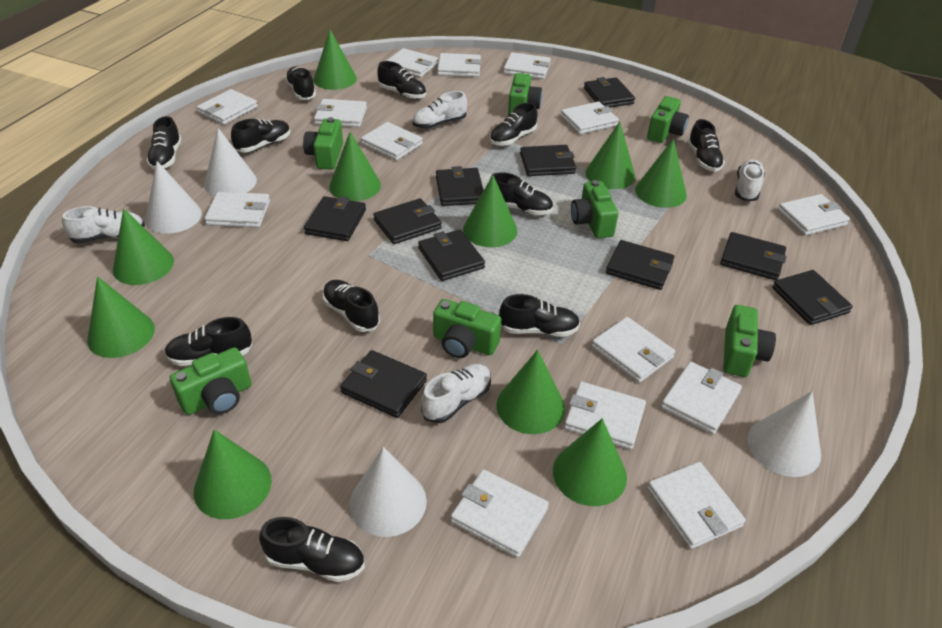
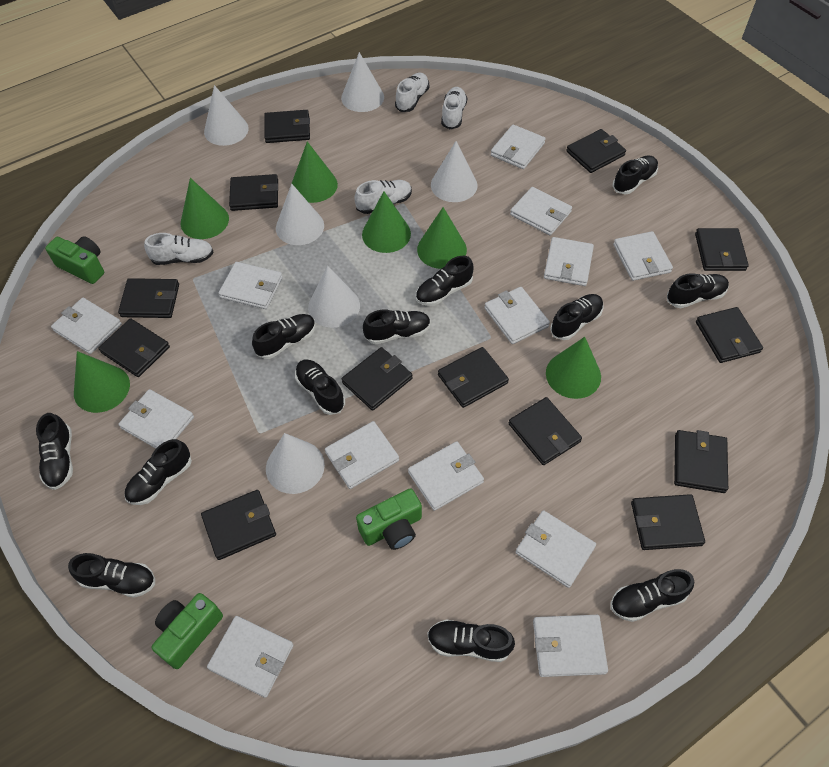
black shoe: [146,116,182,170] [165,317,253,366] [231,119,291,152] [259,517,365,582] [285,67,316,100] [323,280,380,332] [377,61,426,99] [490,103,538,146] [490,172,553,215] [499,294,580,337] [688,119,725,172] = 11 -> [36,413,73,490] [68,553,155,598] [125,439,192,505] [252,314,316,359] [295,360,345,415] [363,310,431,344] [416,256,473,306] [427,619,515,662] [550,294,603,340] [611,569,694,622] [612,156,658,194] [667,273,729,308] = 12
black wallet: [304,196,366,241] [340,350,427,418] [373,198,442,244] [418,229,485,281] [436,166,484,206] [520,145,576,176] [584,77,635,107] [606,240,674,290] [720,232,786,281] [772,270,853,325] = 10 -> [98,318,170,377] [118,278,179,318] [201,490,276,560] [229,174,278,211] [264,110,310,143] [342,347,413,411] [438,347,509,408] [509,397,582,465] [566,129,626,173] [631,494,705,550] [674,430,728,493] [695,228,749,271] [696,307,763,363] = 13
green camera: [170,347,252,415] [303,117,343,170] [433,299,501,358] [508,73,542,115] [571,180,618,238] [647,96,689,143] [723,305,776,377] = 7 -> [45,236,104,284] [152,593,223,669] [356,488,422,550] = 3
green cone: [87,276,155,358] [113,208,174,285] [194,430,272,519] [314,30,357,90] [329,132,381,201] [463,175,517,247] [496,350,565,434] [553,418,627,506] [585,122,635,189] [635,139,687,208] = 10 -> [74,351,130,413] [181,178,229,239] [291,141,338,203] [362,191,411,253] [417,207,467,269] [546,337,601,399] = 6
white cone: [145,161,202,234] [204,128,257,196] [350,447,427,537] [747,391,821,477] = 4 -> [204,85,249,146] [266,433,325,494] [276,184,324,245] [308,266,360,328] [341,52,384,112] [431,141,478,202] = 6
white wallet: [197,89,258,125] [205,192,270,228] [314,99,367,127] [361,122,423,161] [387,48,438,78] [437,53,482,77] [451,469,549,558] [503,52,551,79] [560,101,619,134] [564,381,646,450] [591,317,675,383] [647,462,746,549] [661,361,742,434] [778,194,850,235] = 14 -> [51,298,122,354] [118,389,194,449] [207,616,293,698] [218,262,283,309] [325,421,399,489] [408,441,484,511] [484,287,550,344] [491,125,546,169] [510,187,572,235] [516,510,596,588] [533,615,608,677] [544,237,594,286] [613,231,673,281] = 13

